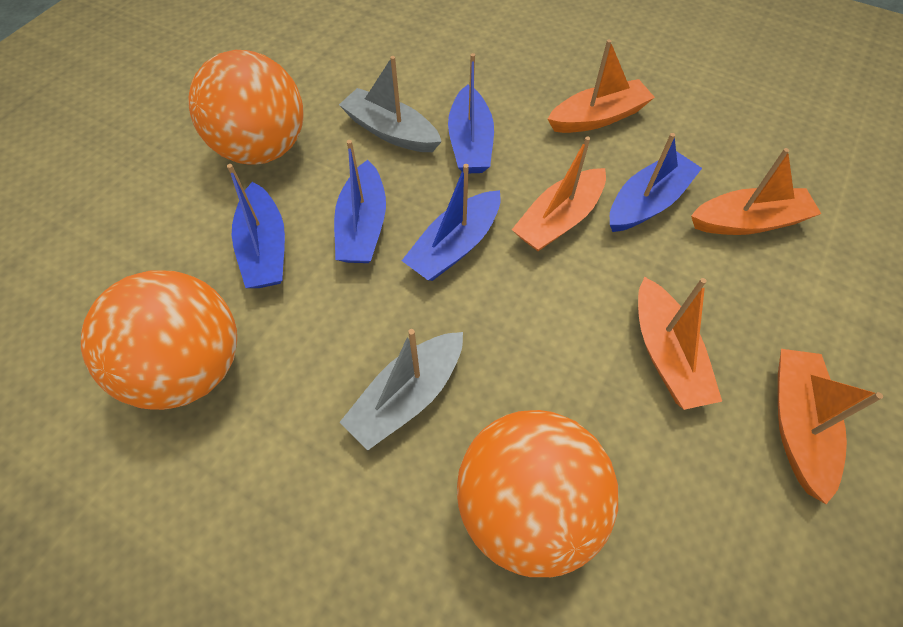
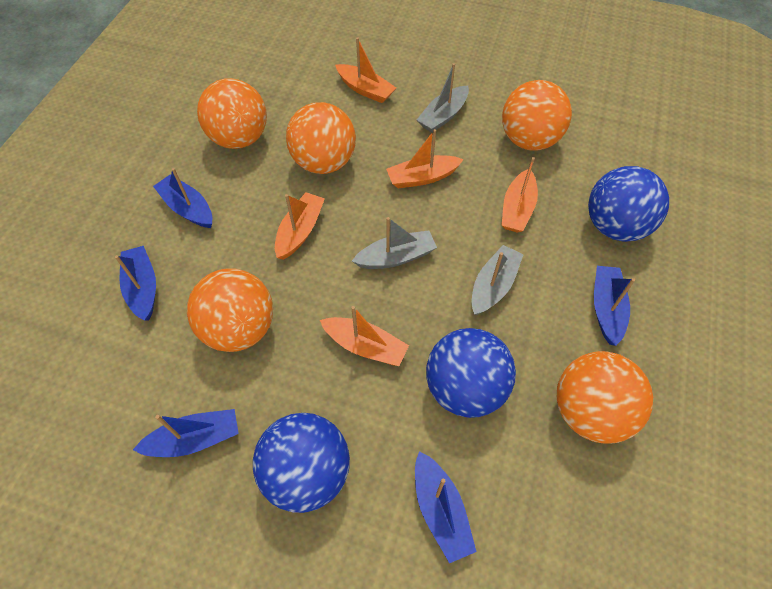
blue ball: none = 0 -> [253,413,350,513] [426,328,516,418] [588,166,669,242] = 3
grey boat: [339,56,442,152] [339,329,463,451] = 2 -> [352,217,437,269] [417,63,469,133] [472,245,524,315] = 3
orange ball: [81,270,237,410] [188,50,304,165] [457,410,618,577] = 3 -> [187,268,273,352] [197,78,267,149] [286,102,356,174] [502,80,572,151] [557,351,653,444] = 5

